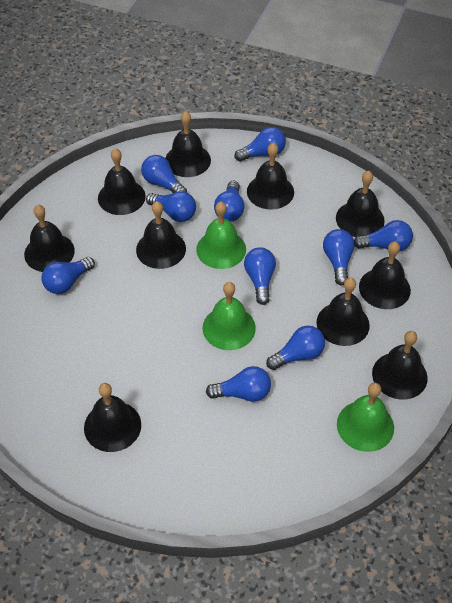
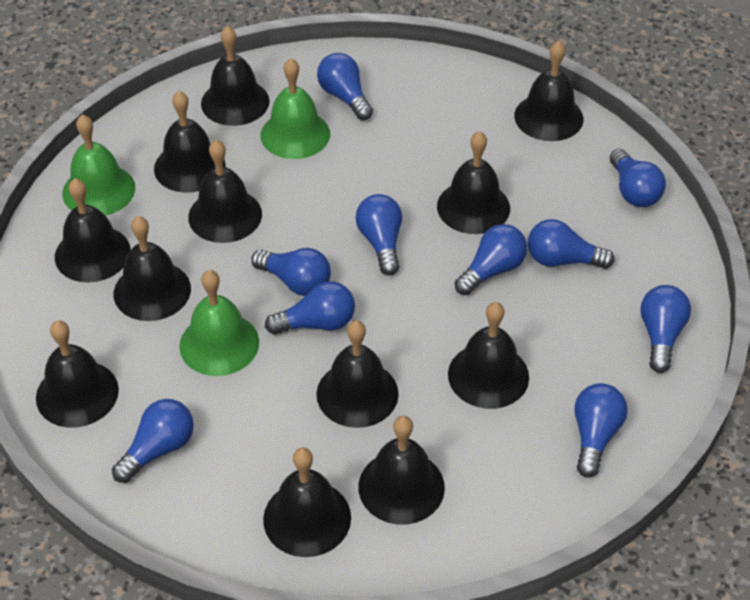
black bell: [24,205,75,272] [84,383,141,452] [98,148,146,215] [136,201,186,269] [165,111,211,177] [247,143,294,210] [316,278,370,346] [336,171,385,237] [359,241,411,309] [372,331,428,400] = 10 -> [36,320,119,428] [55,178,131,282] [114,216,191,321] [154,91,226,193] [188,140,262,243] [201,26,270,126] [263,448,351,557] [317,321,399,428] [359,416,445,525] [437,131,510,234] [448,302,529,409] [514,41,583,141] = 12

